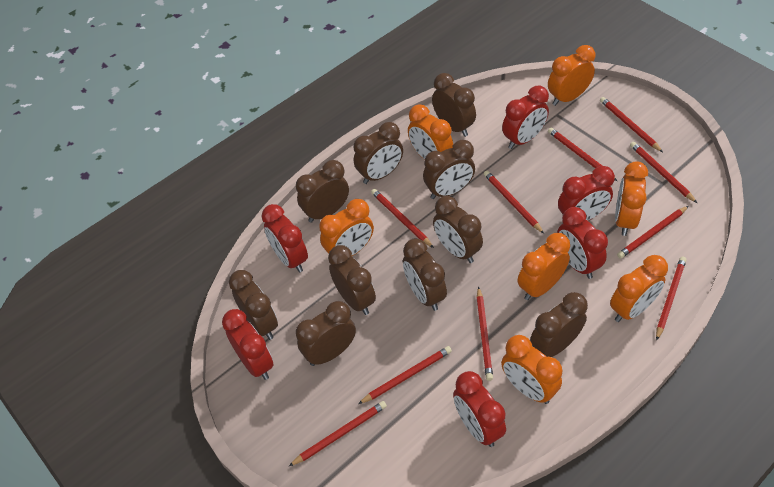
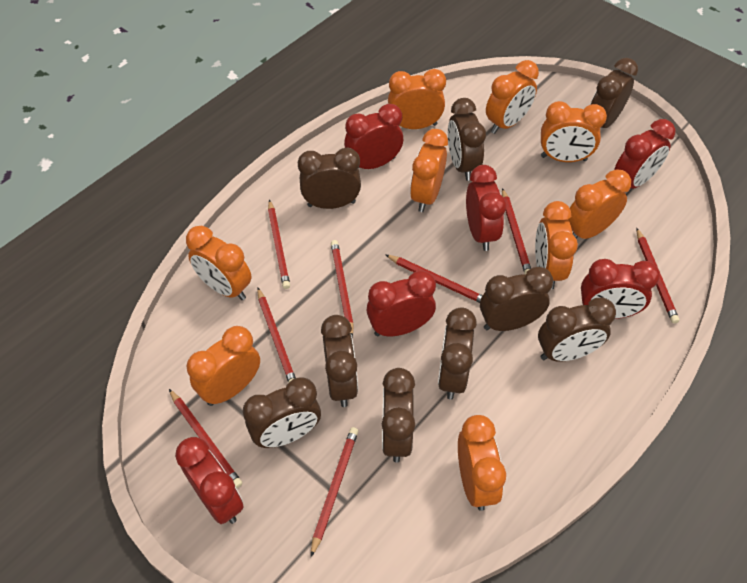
brown clock: [229,270,278,340] [296,160,349,223] [296,301,356,366] [328,245,376,315] [353,122,403,184] [403,239,447,311] [423,140,475,199] [432,73,476,137] [433,196,483,263] [530,292,588,357] = 10 -> [243,377,321,448] [298,148,361,209] [321,315,358,407] [382,368,415,463] [438,308,477,400] [448,98,486,181] [480,267,553,331] [538,298,616,362] [591,58,638,128] = 9
orange clock: [319,199,374,256] [408,105,453,160] [501,335,562,404] [518,233,570,300] [548,45,596,106] [610,255,668,322] [615,161,648,236] = 7 -> [186,226,252,300] [186,326,260,406] [388,69,446,129] [410,129,448,212] [458,415,506,511] [486,60,539,134] [535,201,578,289] [541,101,607,162] [568,169,631,239] = 9
red pencil: [289,401,387,466] [358,346,452,404] [371,189,434,248] [477,286,493,381] [484,171,544,234] [548,128,617,181] [600,97,663,152] [617,206,688,259] [630,142,697,203] [656,257,686,341] = 10 -> [169,389,242,488] [257,288,296,383] [268,199,290,289] [311,427,358,557] [331,240,354,337] [386,255,483,303] [502,188,531,274] [637,228,679,324] = 8

